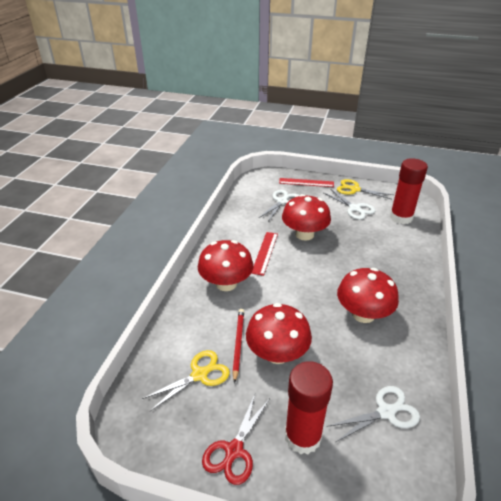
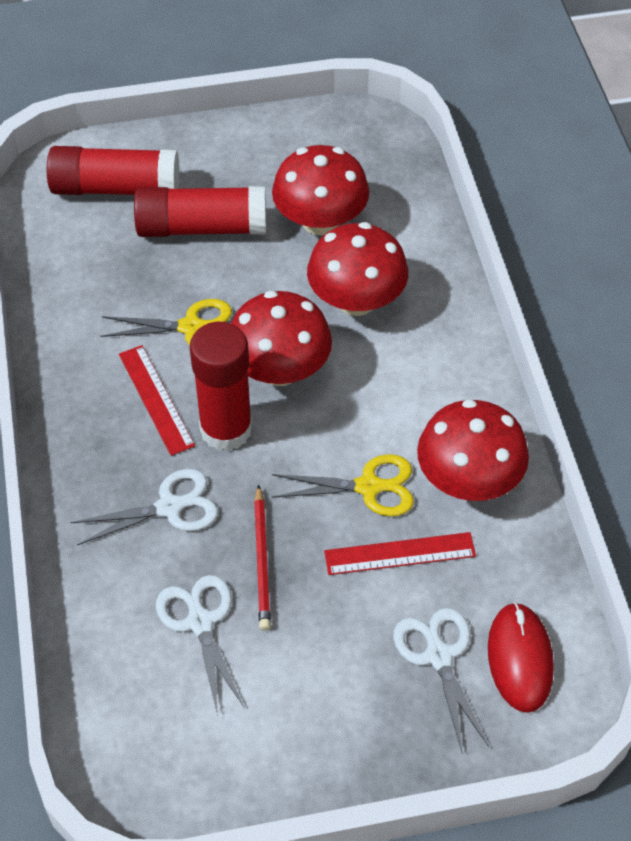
red glue stick: [285,361,333,454] [390,158,428,224] = 2 -> [47,146,179,195] [134,186,266,237] [190,322,252,451] = 3
red mouse: none = 0 -> [488,602,554,713] = 1
red scissors: [202,394,270,485] = 1 -> none = 0

